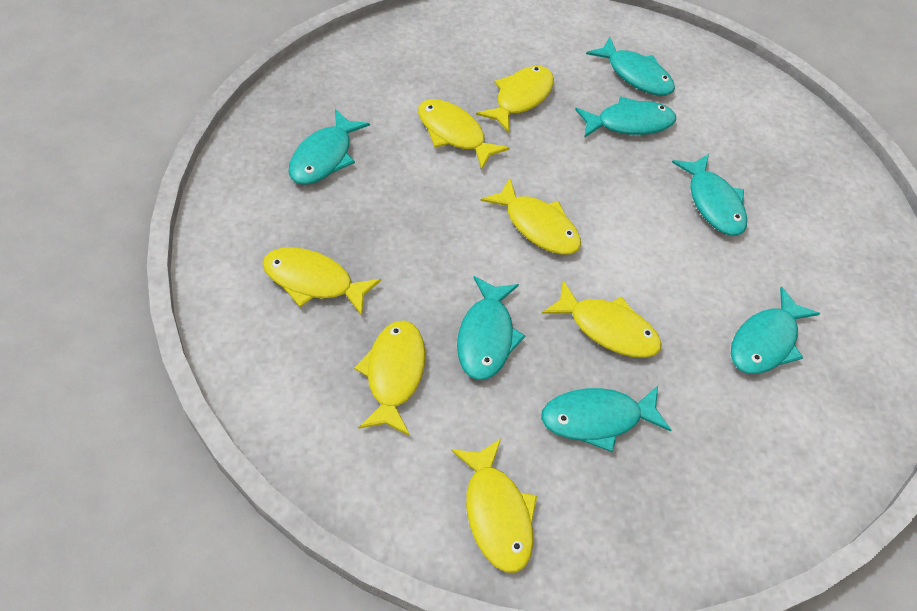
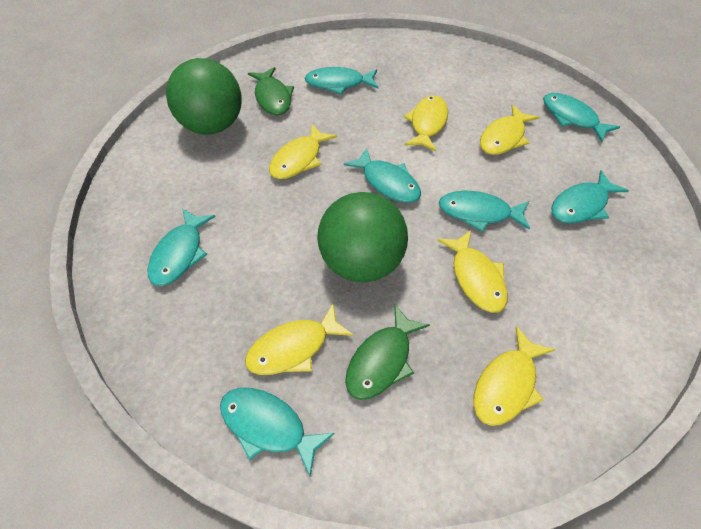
green ball: none = 0 -> [166,58,242,134] [317,192,408,283] = 2
green fish: none = 0 -> [248,67,294,115] [345,305,430,400] = 2
yellow fish: [262,247,381,316] [354,320,425,436] [418,99,510,170] [451,439,537,573] [476,66,554,133] [481,178,581,255] [542,280,662,358] = 7 -> [245,304,353,375] [269,124,337,179] [404,95,448,152] [437,230,508,313] [474,326,555,426] [480,105,539,155] = 6

